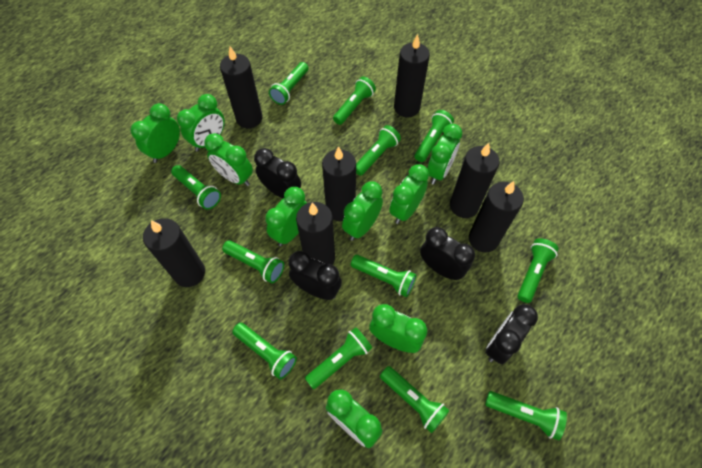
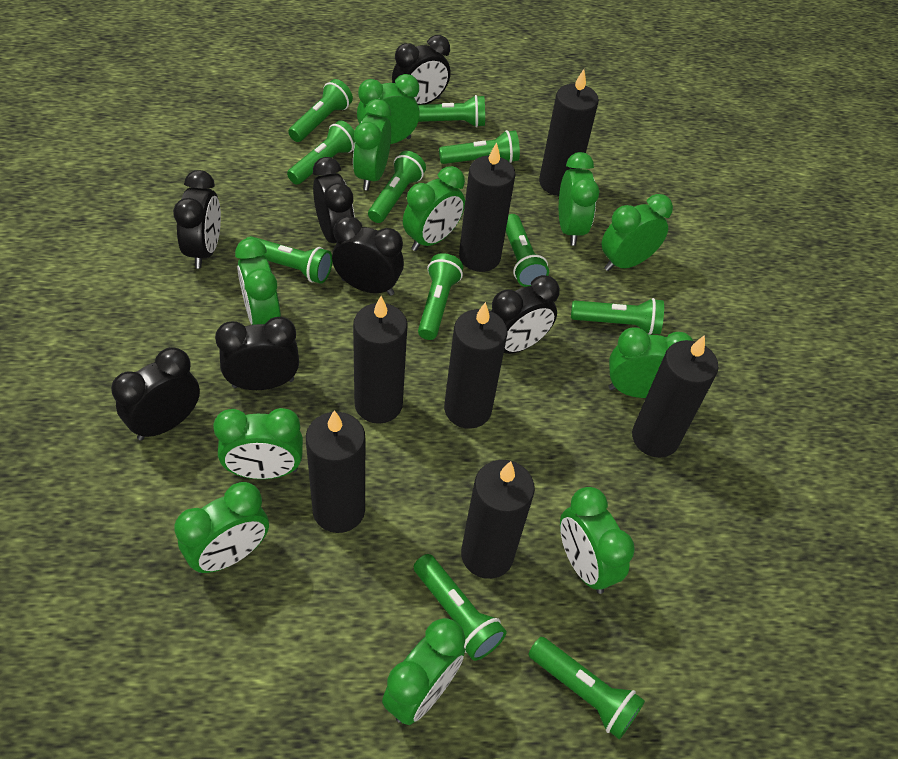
black clock: [254,148,301,198] [289,251,342,300] [420,227,475,280] [485,304,538,364] = 4 -> [111,347,200,441] [173,170,221,269] [215,317,299,390] [313,157,355,243] [332,216,404,296] [392,35,451,105] [491,275,560,354] = 7
green clock: [130,103,180,163] [177,94,225,152] [204,133,253,186] [265,187,307,246] [326,389,382,448] [342,181,383,241] [369,304,427,353] [389,164,429,224] [427,124,462,185] = 9 -> [175,482,269,574] [213,408,303,479] [235,238,281,325] [353,99,391,190] [357,74,420,144] [382,618,465,725] [403,166,465,251] [559,152,599,246] [560,487,635,594] [602,194,673,271] [608,327,693,398] = 11
green flashlight: [171,165,221,210] [222,240,284,283] [232,323,297,379] [269,62,308,105] [305,327,372,389] [333,77,376,125] [351,255,417,297] [356,125,401,176] [380,366,450,433] [414,110,454,162] [485,391,567,440] [517,238,559,303] = 12 -> [246,236,332,284] [287,120,355,185] [288,79,353,142] [368,151,426,223] [414,554,507,661] [418,95,485,127] [418,253,463,340] [439,130,520,164] [506,214,549,287] [528,637,645,739] [571,298,664,335] = 11

